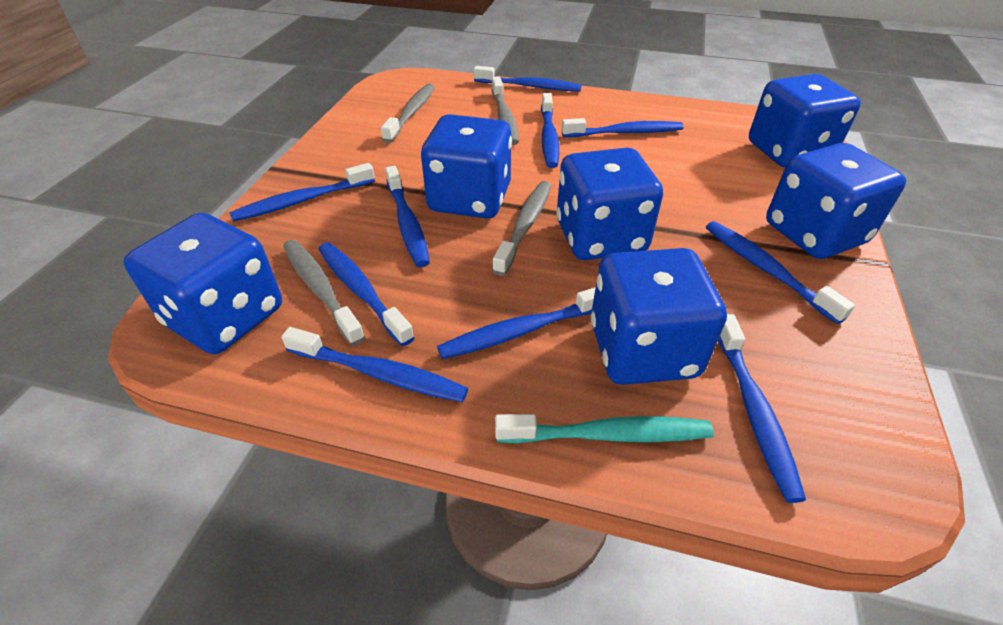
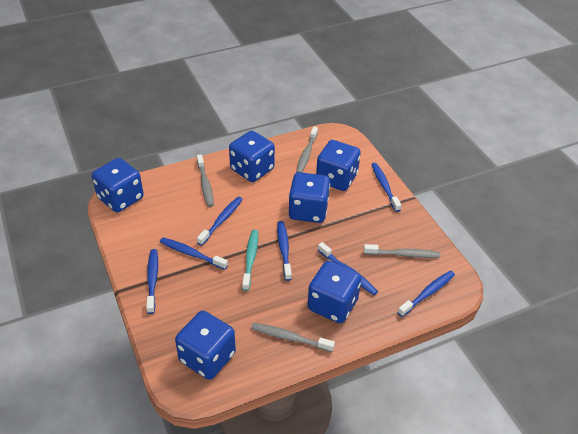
blue toothbrush: [229,163,375,222] [281,327,468,402] [319,242,415,346] [385,166,430,267] [437,287,596,359] [474,66,582,92] [541,93,559,168] [561,118,684,137] [706,221,855,324] [718,314,806,503] = 10 -> [146,249,158,314] [160,238,228,270] [197,197,243,246] [277,221,292,281] [318,242,378,295] [371,163,401,212] [397,270,455,317] = 7

